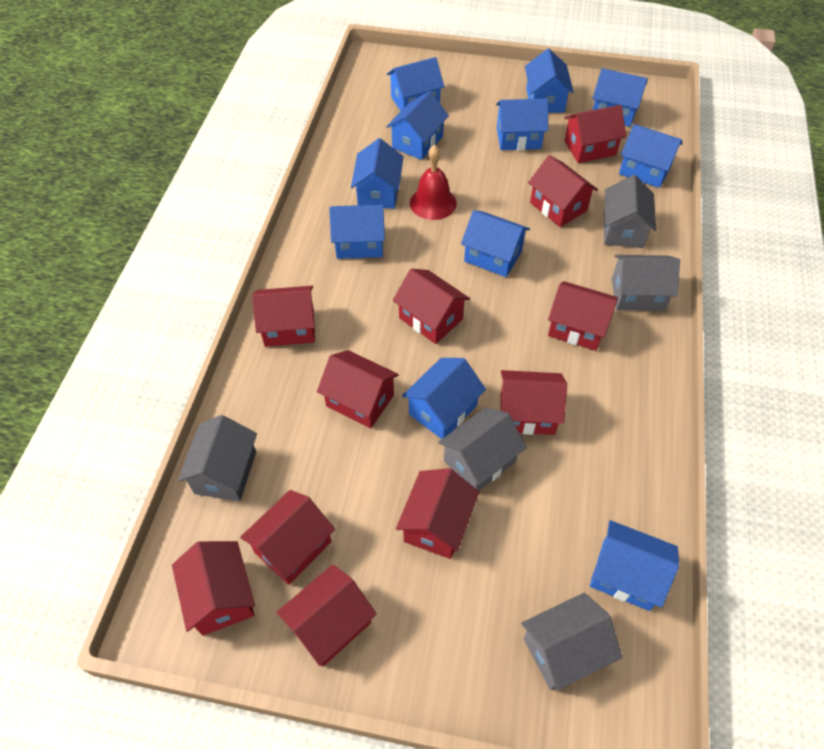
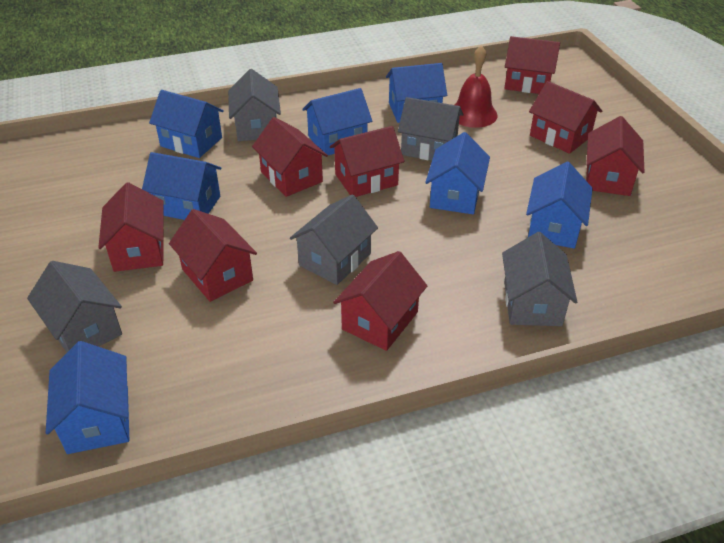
blue house: [329,205,385,259] [351,138,404,209] [386,91,449,160] [387,57,445,111] [402,358,486,439] [461,210,530,277] [496,98,548,150] [525,49,574,113] [590,520,679,611] [592,68,648,127] [619,124,683,188] = 11 -> [46,341,129,454] [142,152,222,220] [149,90,224,158] [302,88,372,155] [386,63,447,123] [425,132,490,214] [526,162,593,249] = 7
red house: [172,541,255,636] [240,490,335,585] [252,286,315,347] [276,564,377,667] [317,350,399,428] [393,269,470,344] [396,468,479,559] [501,370,567,435] [528,155,598,227] [548,281,618,351] [564,105,627,163] = 11 -> [98,182,164,272] [169,209,257,302] [252,117,328,197] [330,126,404,197] [333,251,427,351] [504,36,560,94] [529,81,602,154] [586,116,644,196] = 8

